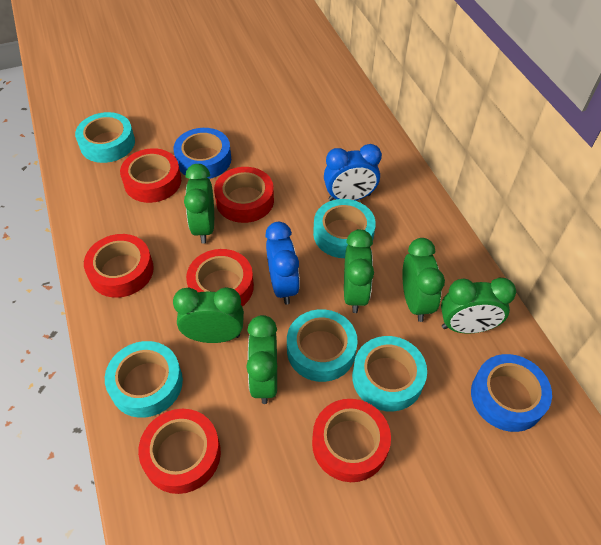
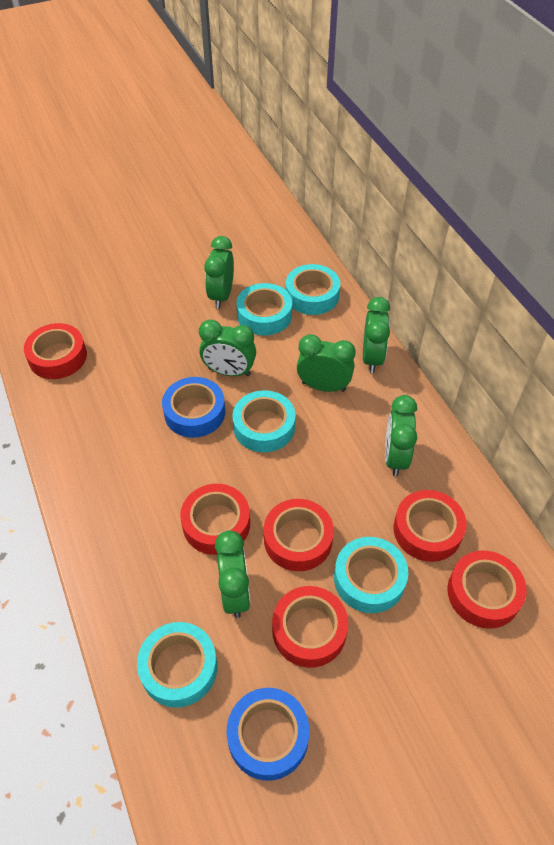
blue clock: [265,222,300,305] [324,144,382,201] = 2 -> none = 0

